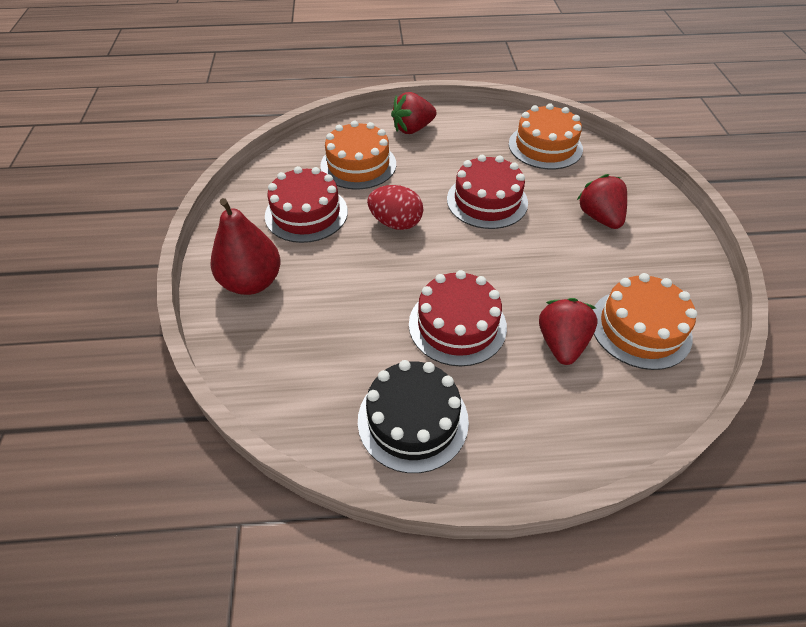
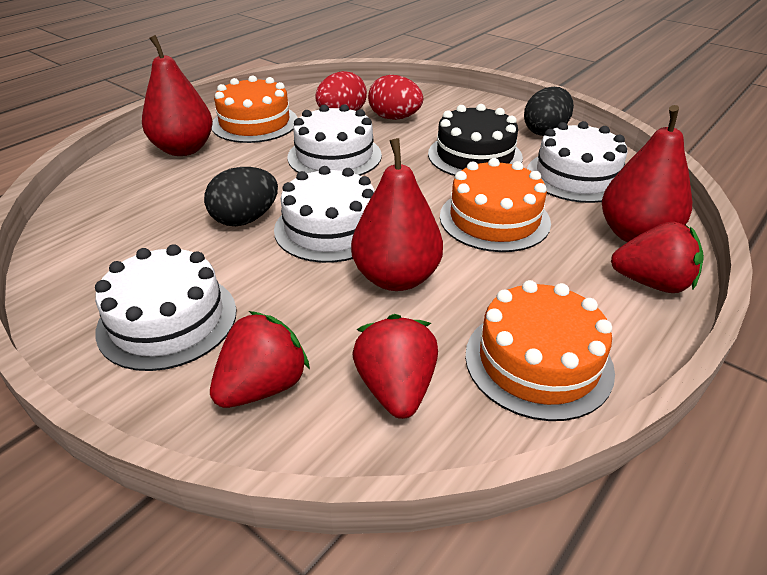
black egg: none = 0 -> [204,167,278,226] [524,87,574,136] = 2
red cake: [265,166,348,243] [409,270,507,366] [447,155,528,229] = 3 -> none = 0
red egg: [367,185,423,230] = 1 -> [315,71,367,111] [368,75,423,120] = 2
red pear: [210,198,281,295] = 1 -> [142,35,213,156] [351,138,443,291] [602,105,692,242] = 3
white cake: none = 0 -> [95,244,237,371] [274,166,375,263] [287,104,382,176] [527,121,628,203] = 4

